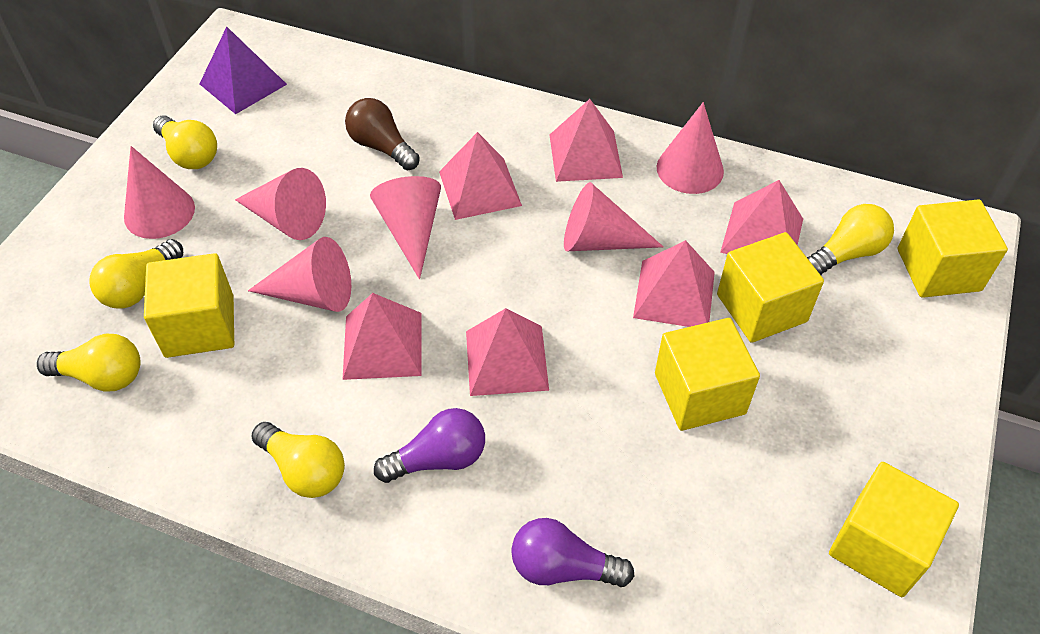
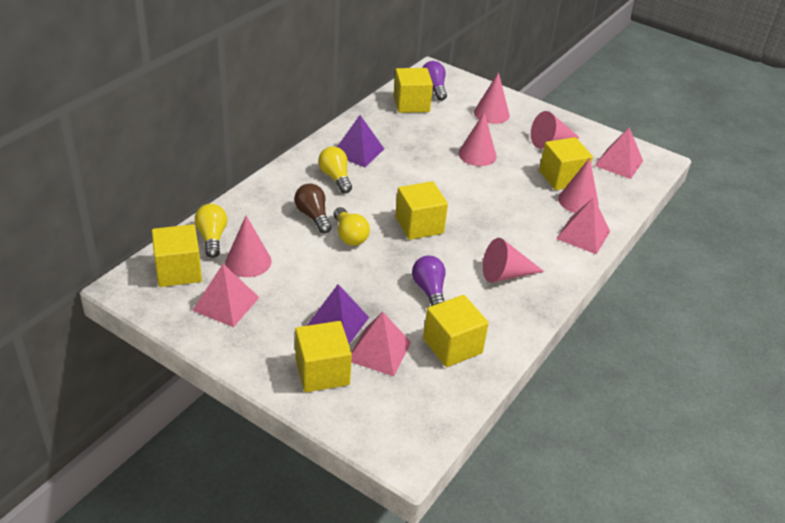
pink pyramid: [343,293,421,380] [439,132,522,220] [466,308,549,396] [549,99,623,182] [633,240,715,327] [720,180,803,254] = 6 -> [192,264,260,327] [351,312,411,376] [556,197,610,254] [595,127,643,179] = 4
purple pyramid: [200,27,287,114] = 1 -> [307,284,369,344] [337,115,384,167] = 2
yellow cube: [144,253,234,358] [655,318,760,431] [717,232,824,343] [829,462,959,597] [898,199,1008,298] = 5 -> [152,224,202,287] [295,321,352,392] [394,68,433,113] [395,181,448,240] [423,295,489,367] [539,137,593,190] = 6
yellow light bulb: [37,334,140,392] [90,239,183,309] [153,115,217,169] [251,422,345,498] [807,204,894,275] = 5 -> [195,204,227,258] [318,146,352,193] [334,207,370,246] = 3

